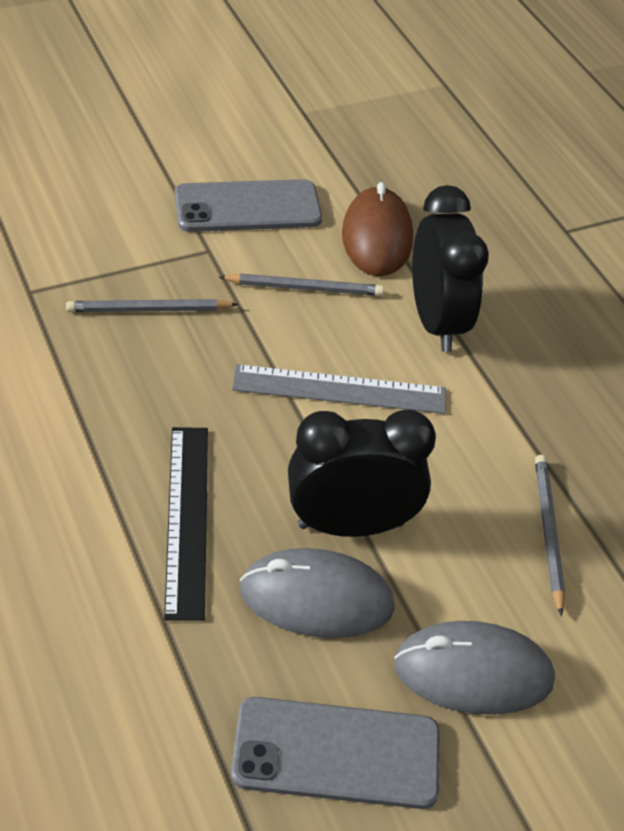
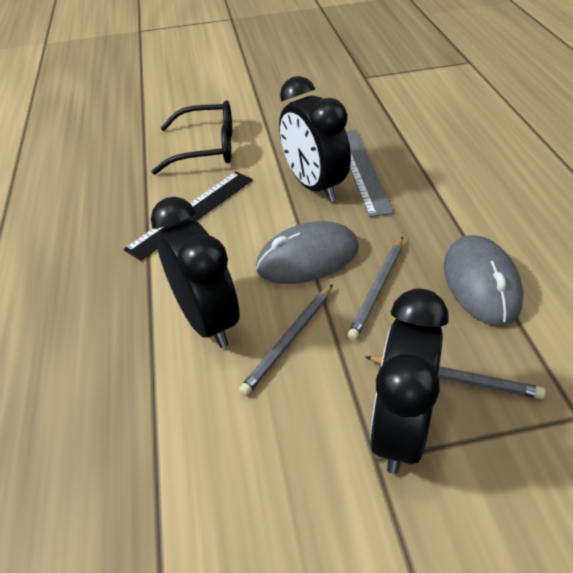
black clock: [288,410,436,537] [412,185,489,352] = 2 -> [151,197,240,348] [279,76,351,202] [370,288,449,474] = 3
black glasses: none = 0 -> [152,100,232,175] = 1
brown mouse: [342,182,413,276] = 1 -> none = 0
grey phone: [175,179,322,232] [231,697,440,809] = 2 -> none = 0

